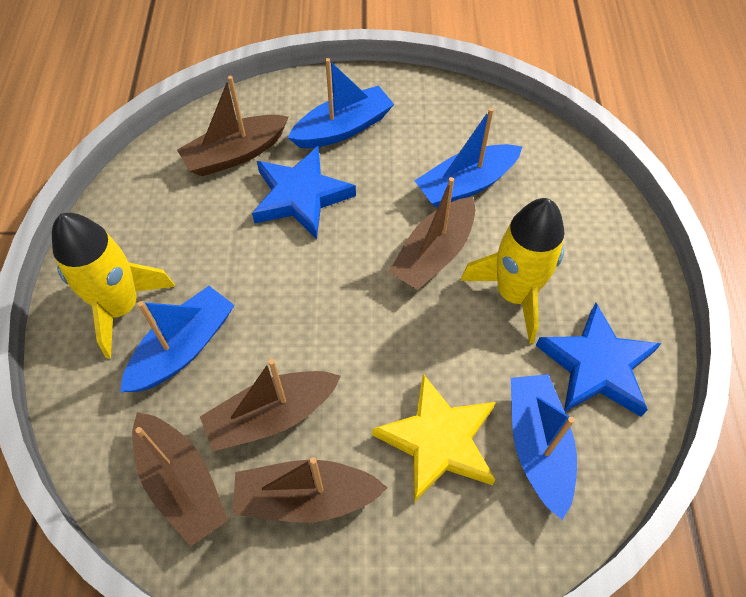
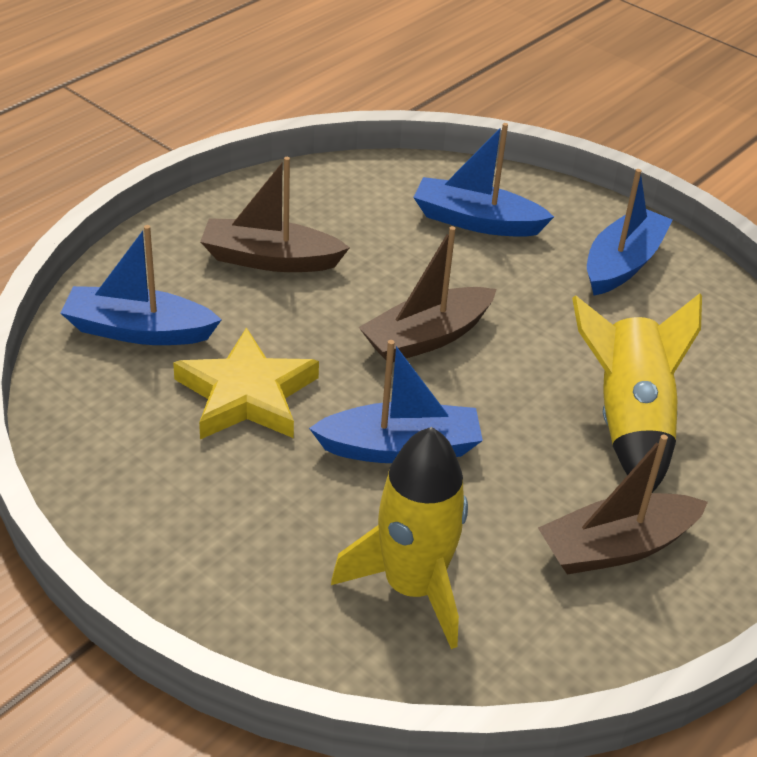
blue star: [252,146,356,240] [536,303,662,417] = 2 -> none = 0
brown boat: [132,412,228,547] [177,76,288,176] [200,359,341,452] [233,457,388,523] [389,177,475,290] = 5 -> [200,157,350,272] [359,226,497,362] [538,434,708,575] = 3

